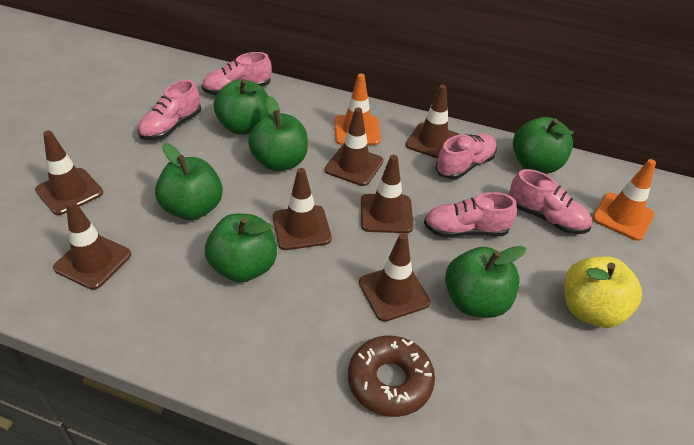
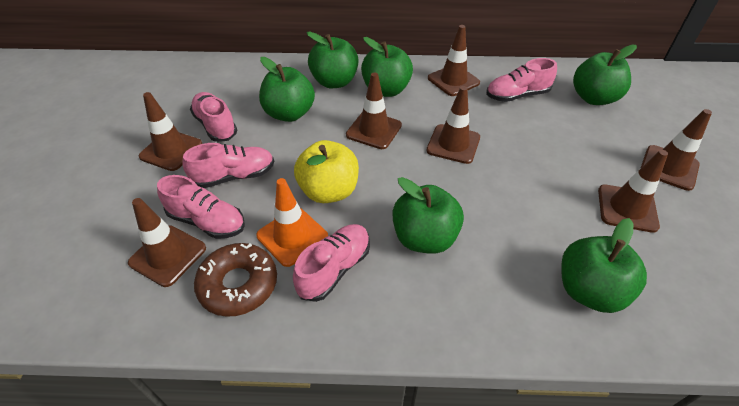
orange traffic cone: [334,74,381,145] [592,159,656,241] = 2 -> [256,178,328,267] = 1

